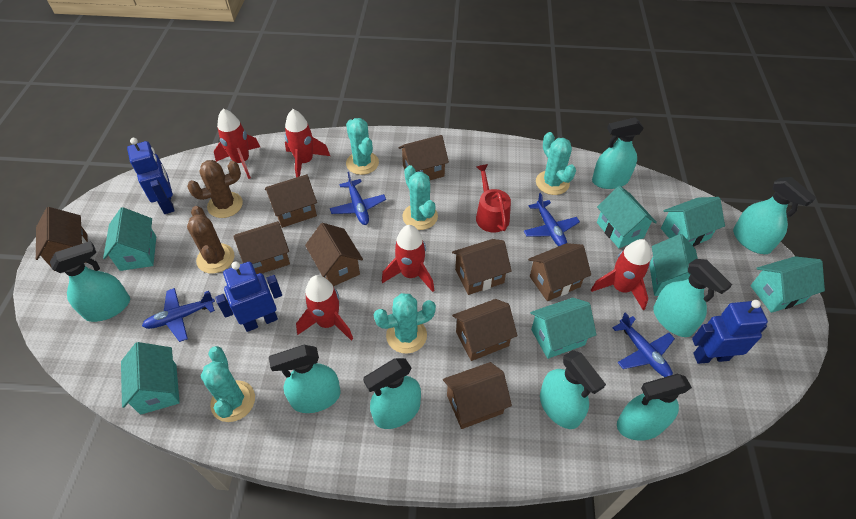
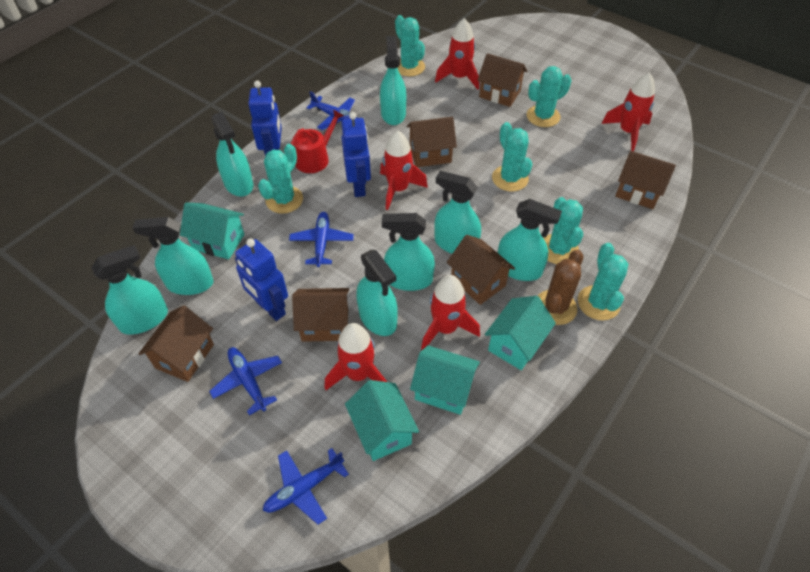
brown cactus: [187,160,243,218] [187,206,234,274] = 2 -> [538,250,583,325] = 1
brown house: [36,207,88,268] [233,221,290,274] [265,174,317,228] [305,223,363,286] [398,135,449,180] [443,362,512,429] [452,239,512,295] [452,299,517,361] [528,243,591,301] = 9 -> [139,305,214,382] [292,288,349,342] [407,117,457,167] [447,235,515,305] [477,53,527,107] [615,151,676,209] = 6
turquoise cactus: [201,346,255,422] [346,118,379,175] [374,293,436,354] [402,165,438,230] [536,132,576,195] = 5 -> [258,144,303,214] [395,15,425,76] [492,122,532,191] [527,66,571,127] [543,197,583,264] [578,243,628,321] = 6
turquoise house: [103,207,156,271] [121,342,180,415] [530,298,596,359] [597,186,657,248] [650,234,698,296] [661,197,725,247] [750,256,825,313] = 7 -> [180,203,244,259] [345,380,419,461] [410,345,480,415] [485,296,556,370] = 4

